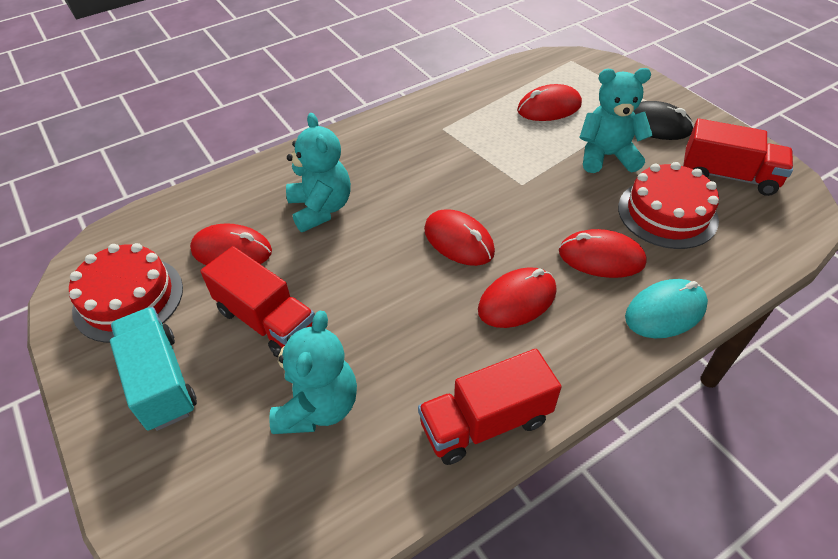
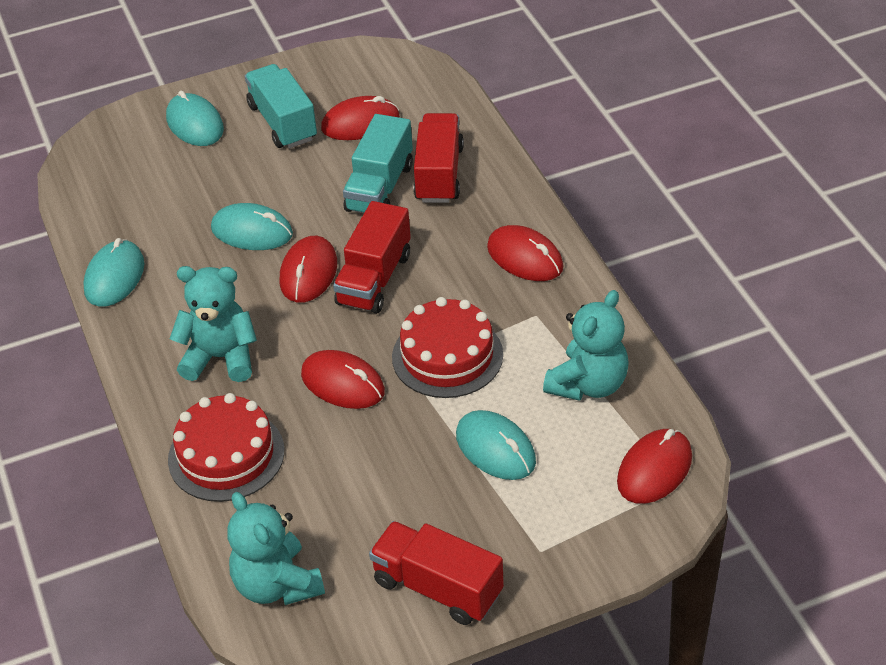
black mouse: [634,101,694,140] = 1 -> none = 0
turquoise mouse: [625,279,708,338] = 1 -> [83,238,144,307] [166,91,224,146] [211,203,293,250] [456,410,536,480] = 4
turquoise truck: [110,307,197,431] = 1 -> [245,64,317,148] [343,114,413,213] = 2

